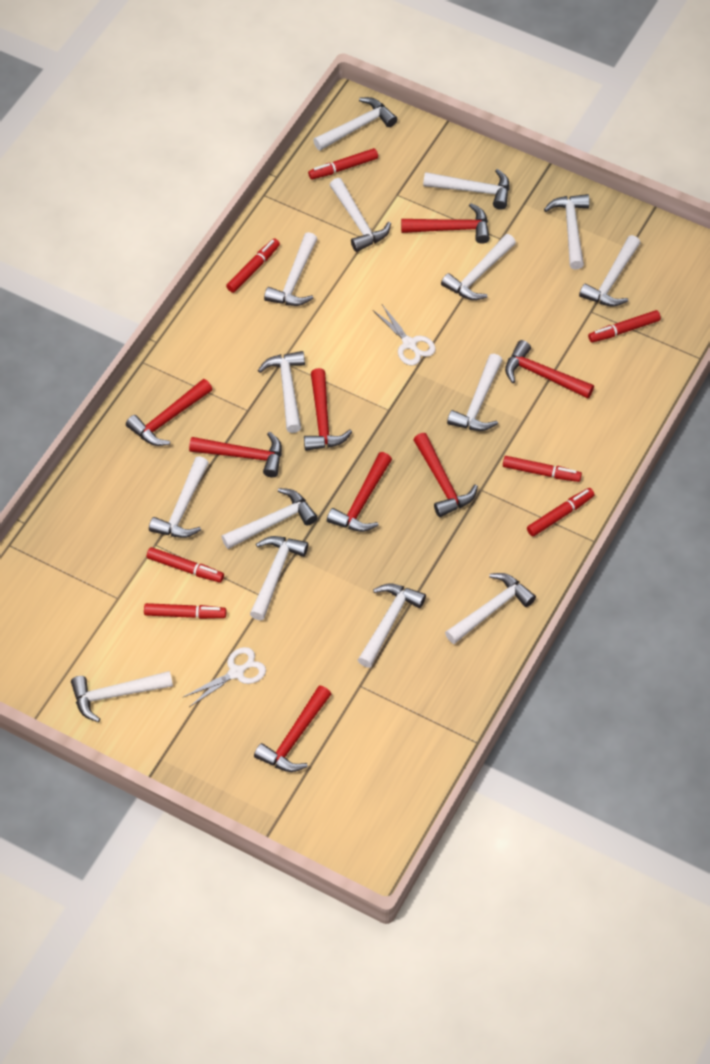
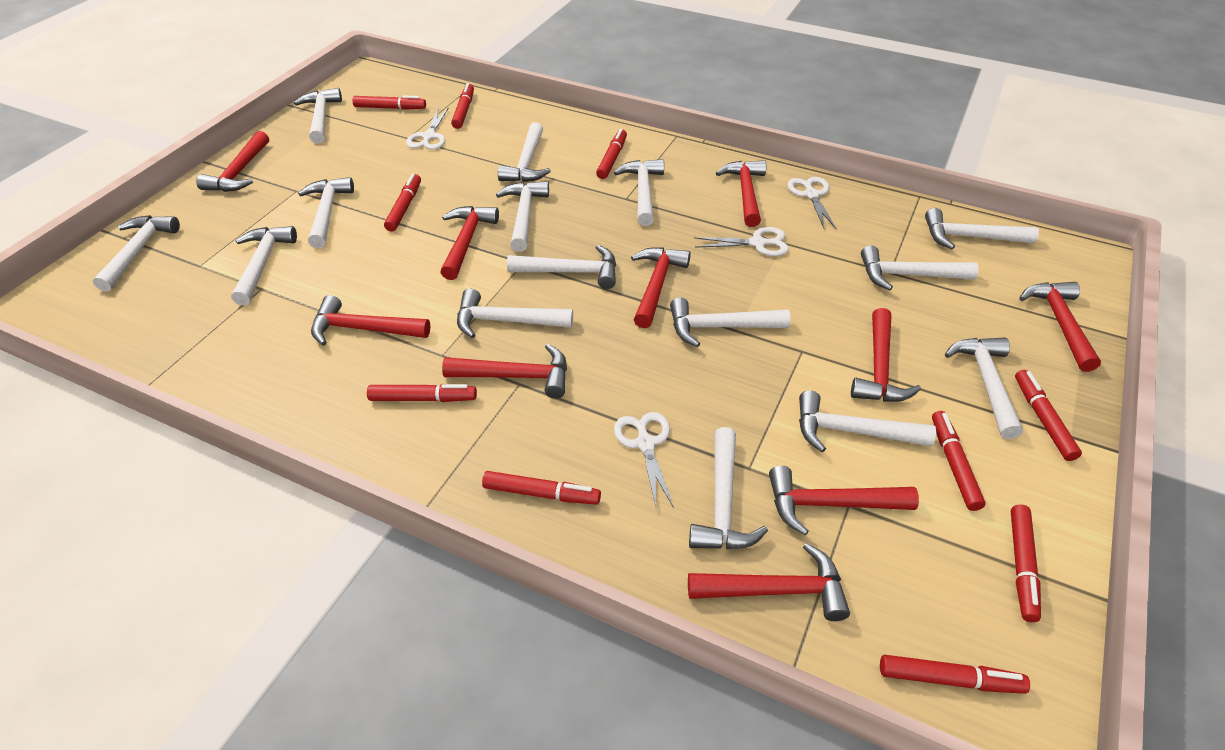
red hammer: [126,379,212,446] [189,432,282,477] [254,685,331,772] [304,368,352,451] [327,452,392,532] [401,203,490,244] [413,433,478,517] [505,340,594,399] = 8 -> [196,131,269,192] [311,295,430,346] [440,206,499,280] [442,344,567,399] [631,247,691,328] [688,543,850,621] [716,160,766,227] [769,466,919,535] [851,308,921,402] [1020,282,1101,372] = 10
red marker: [144,603,226,619] [147,547,224,583] [226,238,280,293] [308,148,378,179] [503,456,582,482] [527,488,595,536] [588,310,661,343] = 7 -> [352,95,426,110] [367,384,477,402] [384,174,421,232] [451,83,474,129] [482,471,601,505] [596,129,627,179] [880,655,1030,694] [932,411,986,511] [1011,505,1041,622] [1015,370,1082,461] = 10
white scissors: [183,647,266,707] [373,305,436,365] = 2 -> [406,107,449,150] [614,412,674,508] [694,227,789,256] [787,177,837,230] = 4

